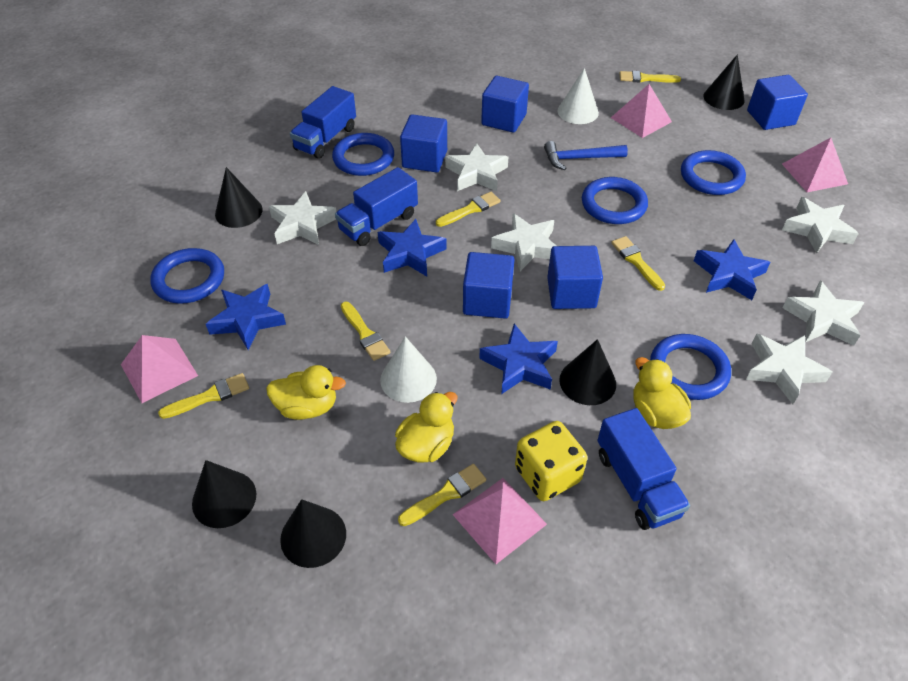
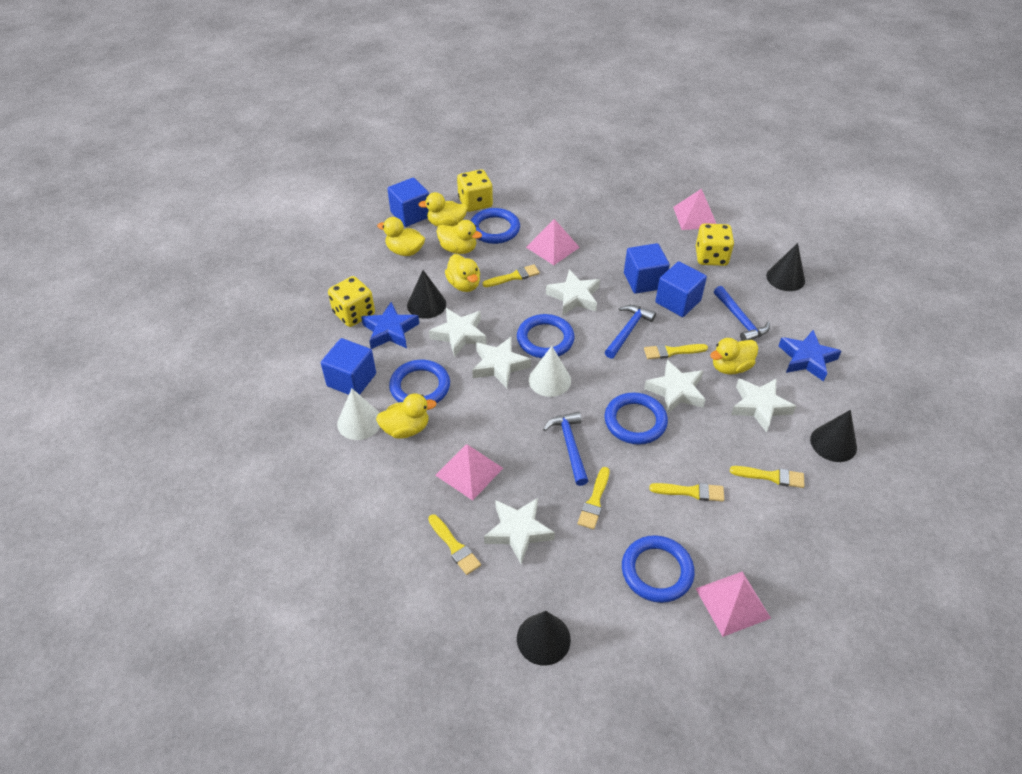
black cone: [192,460,256,528] [215,167,263,228] [280,499,346,568] [559,339,616,405] [703,54,744,110] = 5 -> [407,270,446,319] [517,611,571,666] [766,243,805,291] [810,410,857,462] = 4
blue cube: [400,114,447,173] [463,252,515,319] [481,76,529,133] [547,246,603,309] [747,75,808,130] = 5 -> [321,338,376,395] [387,178,429,227] [624,243,670,294] [655,261,707,317] = 4
blue hammer: [544,141,628,170] = 1 -> [543,412,588,486] [605,305,656,359] [714,286,770,341] = 3
blue star: [206,284,286,350] [378,219,446,276] [479,323,558,394] [694,239,770,300] = 4 -> [361,302,419,349] [778,330,842,382] = 2
blue truck: [290,86,356,159] [335,167,418,246] [597,408,690,530] = 3 -> none = 0
yellow dice: [515,421,587,501] = 1 -> [328,276,375,327] [457,169,493,212] [696,223,734,266] = 3
yellow duck: [266,365,346,420] [395,392,457,463] [633,357,691,429] = 3 -> [376,393,436,439] [377,217,425,256] [418,192,468,227] [437,220,482,254] [445,254,480,292] [710,338,758,375] = 6

